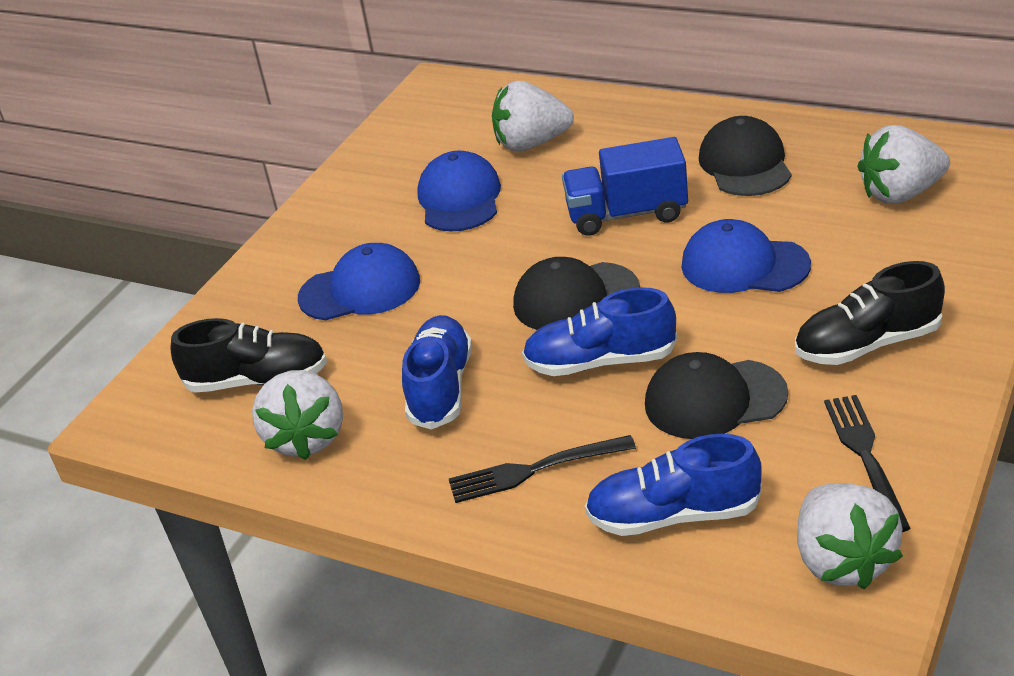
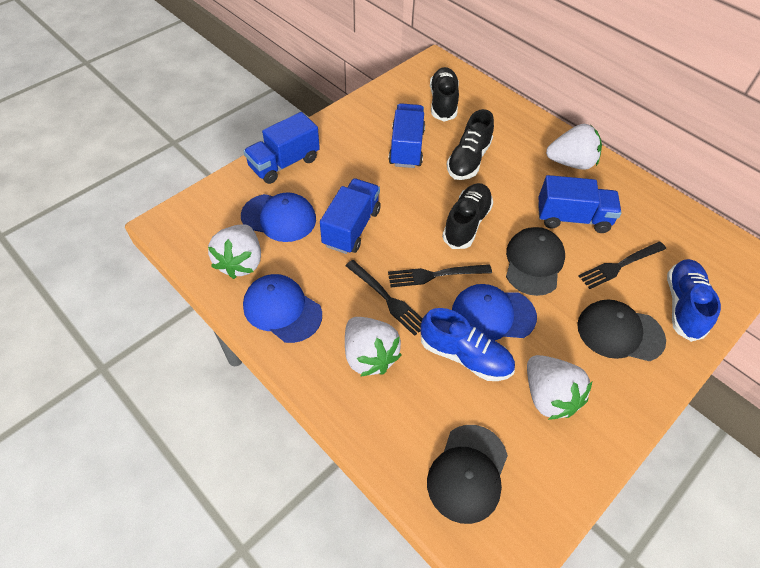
black fork: [449,435,636,503] [824,395,911,532] = 2 -> [345,260,423,336] [388,264,492,287] [578,242,666,289] = 3
black shoe: [171,318,327,393] [795,261,945,365] = 2 -> [430,67,459,122] [442,183,493,249] [447,109,494,180] = 3
blue shoe: [402,315,472,430] [522,287,677,376] [585,434,762,536] = 3 -> [421,308,515,381] [667,259,721,342] = 2
blue truck: [562,137,688,236] = 1 -> [244,112,320,184] [320,178,381,254] [388,103,425,168] [538,175,621,233] = 4

